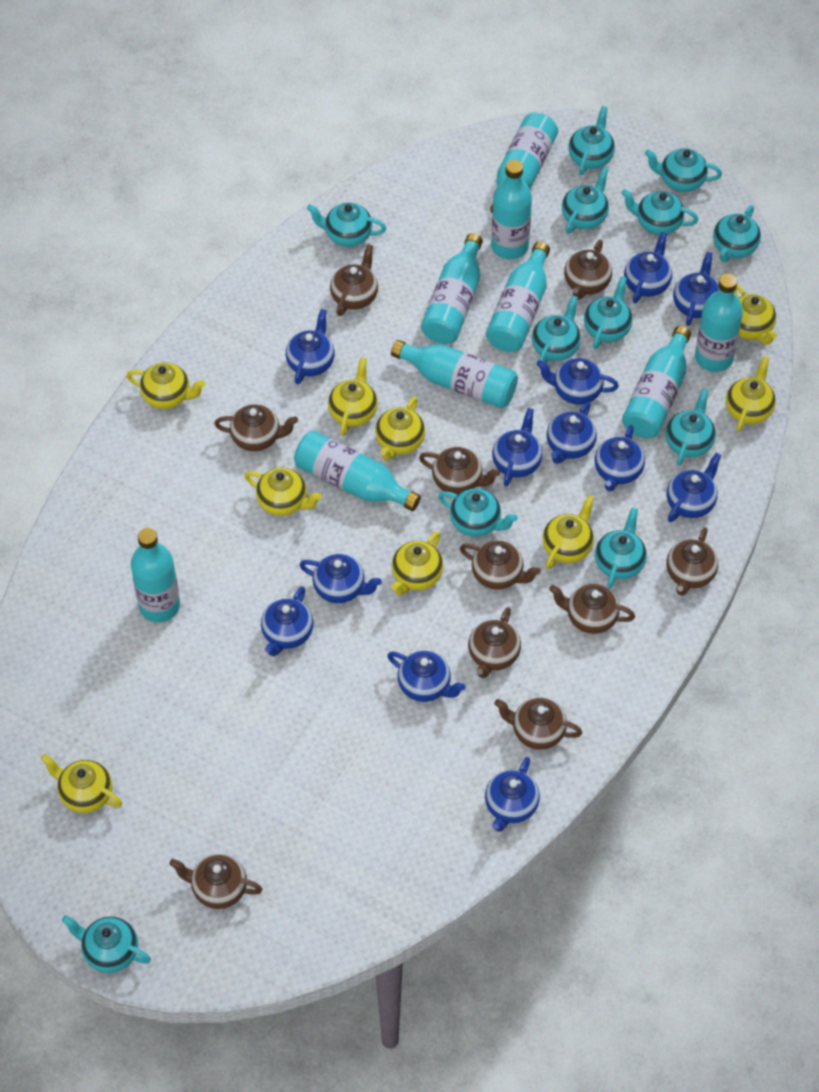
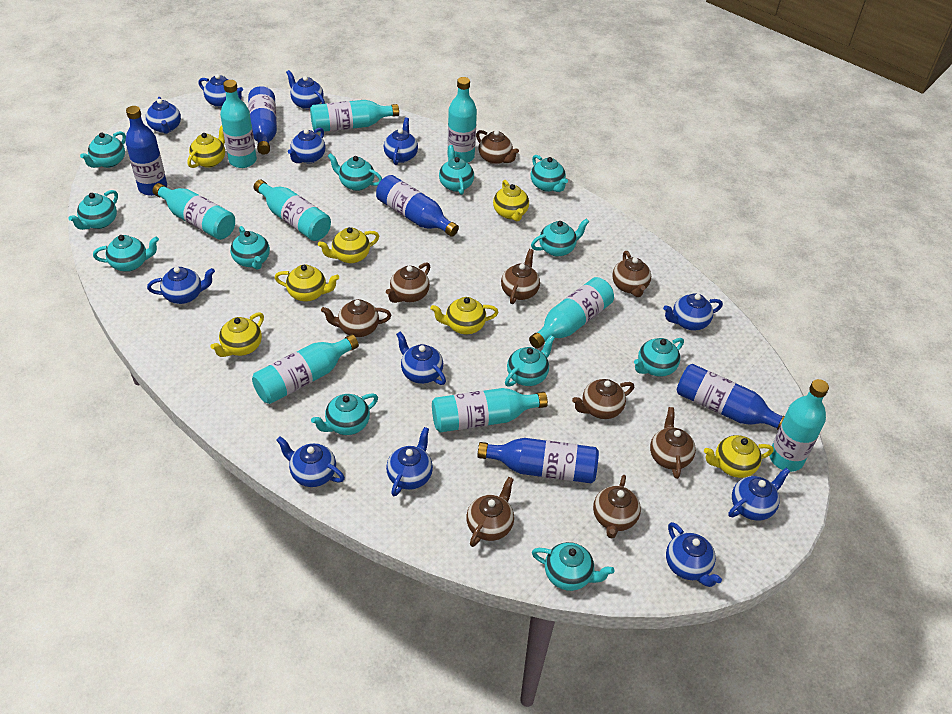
blue bottle: none = 0 -> [125,106,167,196] [248,86,277,155] [376,175,459,237] [477,438,599,484] [677,364,785,430] = 5
brown teapot: [169,854,263,909] [214,404,298,451] [330,244,378,316] [419,447,500,494] [460,540,541,590] [468,607,521,678] [494,697,582,750] [549,584,635,634] [564,240,612,300] [666,527,718,596] = 10 -> [321,299,391,337] [386,262,430,303] [466,477,514,547] [476,130,519,164] [501,249,540,304] [572,379,634,419] [593,475,641,538] [612,251,651,297] [650,407,696,479] = 9
yellow teapot: [41,754,122,813] [126,362,205,409] [245,468,322,516] [328,357,378,436] [375,397,425,461] [391,531,443,595] [542,495,594,569] [726,357,776,432] [734,285,777,345] = 9 -> [187,125,225,168] [210,312,264,357] [275,265,339,302] [318,227,379,263] [431,297,499,334] [493,180,529,222] [704,435,774,478] = 7

